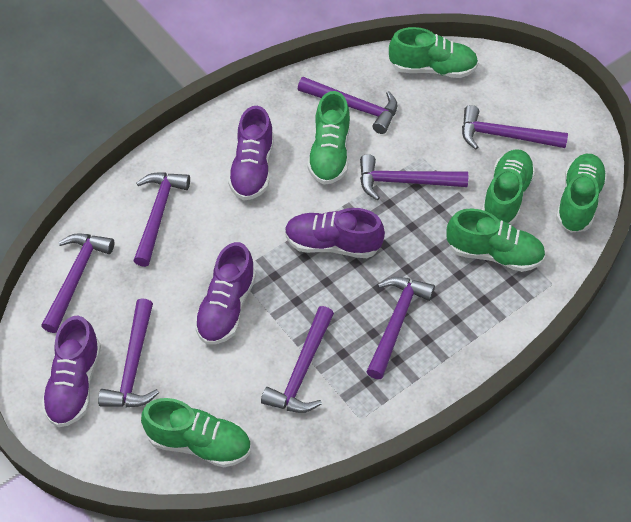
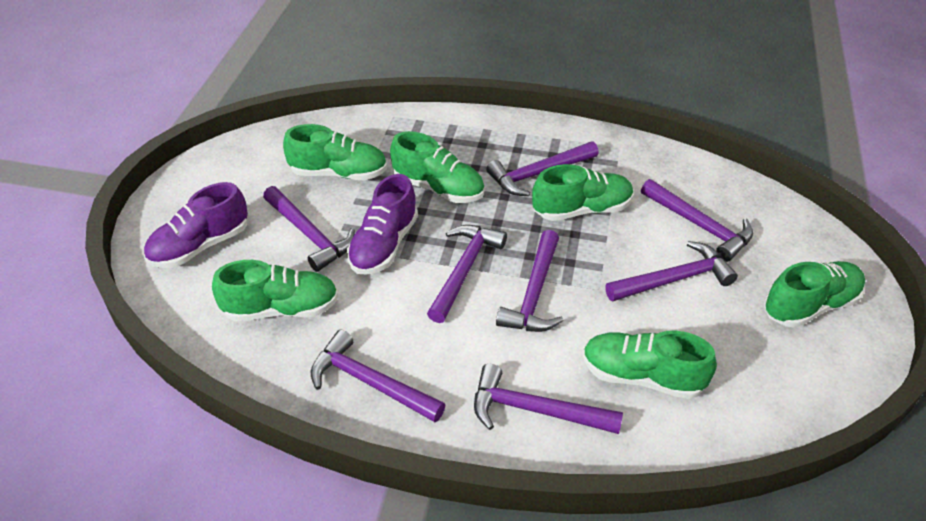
purple shoe: [42,316,101,427] [194,242,256,345] [228,106,274,200] [285,208,385,258] = 4 -> [144,182,248,268] [347,174,418,274] = 2

